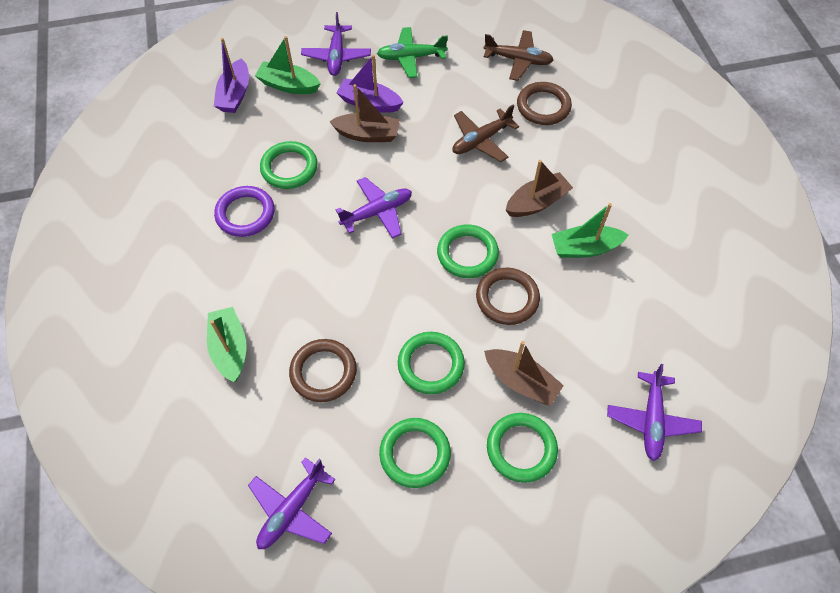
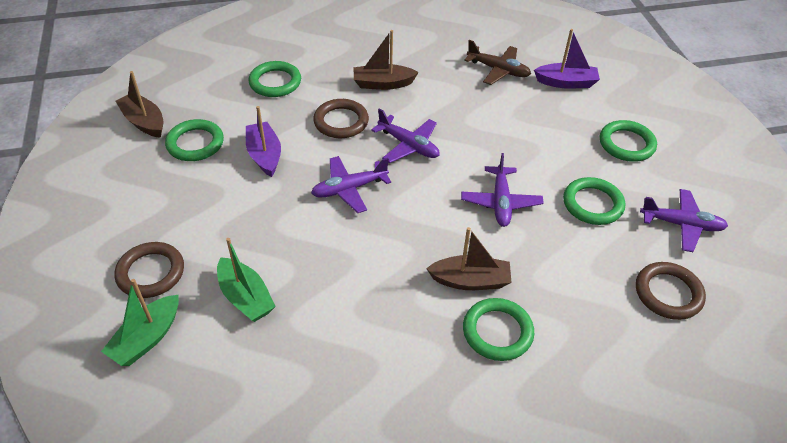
brown plane: [452,105,519,162] [483,30,553,81] = 2 -> [464,40,531,85] = 1
green boat: [207,307,247,382] [255,36,321,94] [552,203,629,258] = 3 -> [101,279,179,366] [217,238,276,322] = 2
green plane: [377,27,448,78] = 1 -> none = 0
purple ring: [214,186,274,237] = 1 -> none = 0

